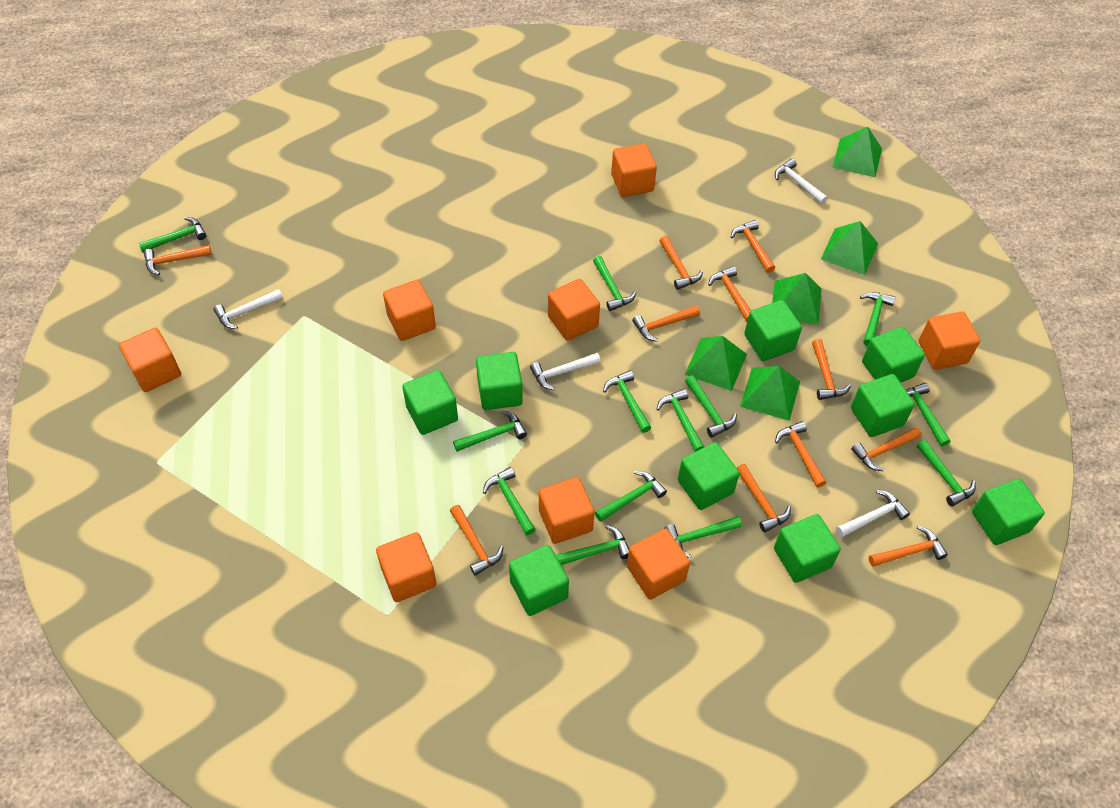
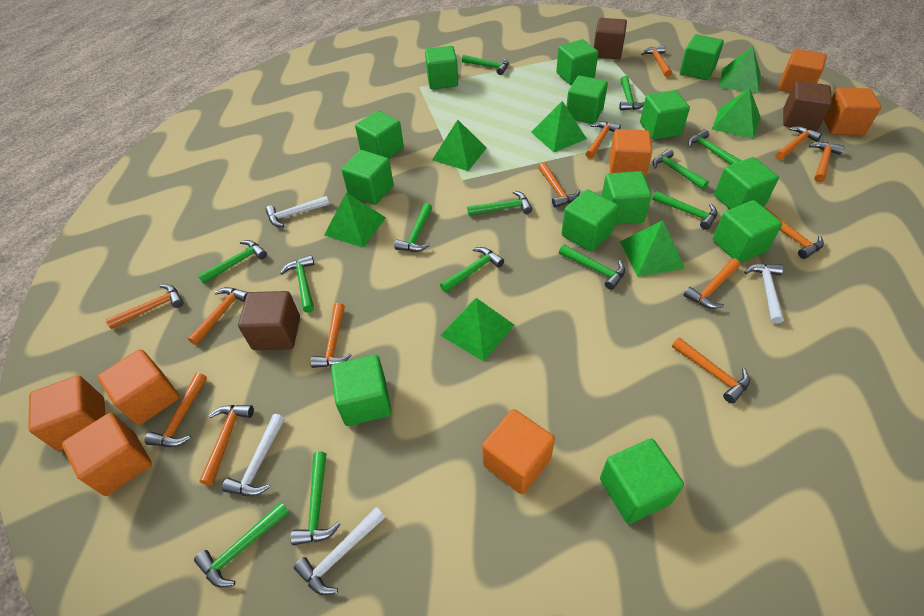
brown cube: none = 0 -> [238,291,300,350] [594,18,627,59] [783,81,832,131] = 3
green cube: [402,370,458,435] [476,352,523,410] [509,545,569,616] [678,442,740,510] [744,300,802,361] [774,514,841,583] [851,374,915,437] [862,327,925,383] [972,479,1045,545] = 9 -> [331,355,392,426] [342,150,394,205] [355,110,404,159] [425,46,458,89] [556,39,598,85] [561,189,618,252] [566,76,608,124] [600,438,684,524] [602,171,652,225] [640,90,690,140] [680,34,724,80] [713,200,782,263] [714,157,779,209] = 13
green pyramid: [685,336,747,391] [740,366,800,421] [772,273,822,325] [821,221,878,275] [832,127,882,178] = 5 -> [324,192,386,248] [432,120,487,171] [440,298,514,361] [531,101,587,152] [620,220,685,277] [712,88,760,139] [719,46,761,93] = 7
orange cube: [119,328,181,392] [376,532,436,602] [383,280,436,341] [539,477,595,544] [548,279,600,341] [611,143,657,197] [627,528,690,600] [919,311,980,370] = 8 -> [28,375,105,451] [62,413,152,496] [97,349,180,425] [482,409,555,494] [609,129,652,177] [778,49,827,93] [824,88,881,135] = 7
orange hammer: [144,245,212,275] [450,505,504,576] [632,305,700,342] [659,236,703,290] [708,266,751,322] [731,220,775,273] [737,464,791,533] [775,421,827,487] [812,339,851,400] [851,427,922,471] [869,526,948,567] = 11 -> [106,284,184,329] [145,373,207,447] [188,287,249,345] [199,405,254,485] [310,303,352,368] [538,162,580,208] [586,121,621,159] [641,45,672,77] [672,337,750,404] [683,259,740,309] [765,208,824,259] [775,126,822,160] [809,142,844,183] = 13

